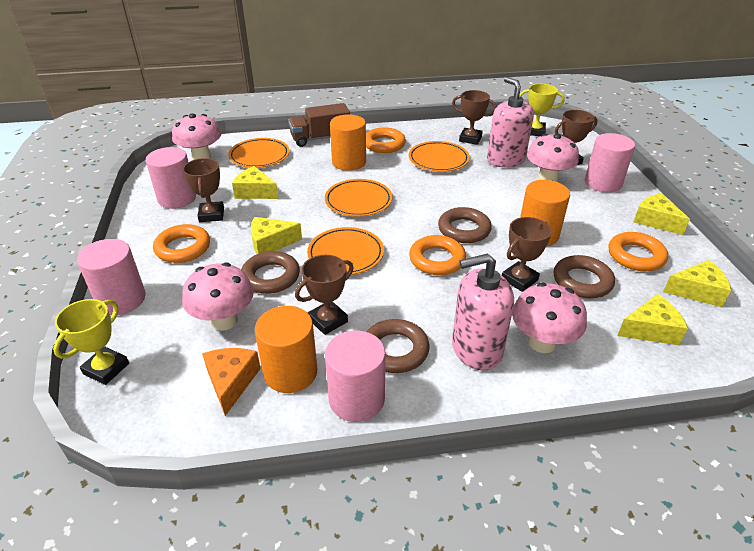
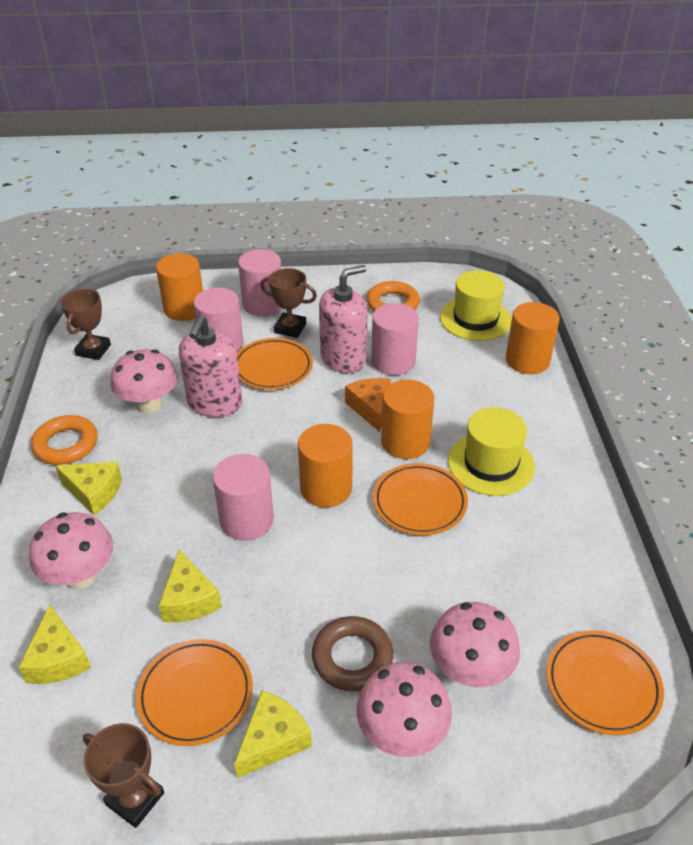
brown ring: [241,251,300,294] [367,319,429,373] [438,207,492,243] [554,255,615,298] = 4 -> [312,616,393,691] = 1
brown trophy: [183,158,224,222] [295,255,354,335] [452,90,497,145] [502,217,552,292] [555,110,597,165] = 5 -> [60,289,111,360] [83,723,164,828] [260,268,317,338] = 3
brown truck: [288,103,350,147] = 1 -> none = 0
orange cylinder: [255,306,318,393] [330,114,366,171] [520,180,570,246] = 3 -> [156,253,203,321] [298,424,353,508] [381,380,435,459] [506,302,560,374] = 4
orange ring: [153,224,210,263] [366,127,406,153] [409,235,466,275] [609,232,668,272] = 4 -> [31,415,98,465] [366,281,420,311] = 2
yellow cheese: [232,166,278,199] [251,217,302,254] [617,294,688,345] [634,193,690,235] [663,260,731,307] = 5 -> [18,605,91,684] [55,462,122,515] [158,550,222,622] [234,690,312,778] = 4
yellow hat: none = 0 -> [440,270,512,341] [448,407,535,496] = 2
yellow trophy: [53,299,129,385] [519,84,565,136] = 2 -> none = 0

